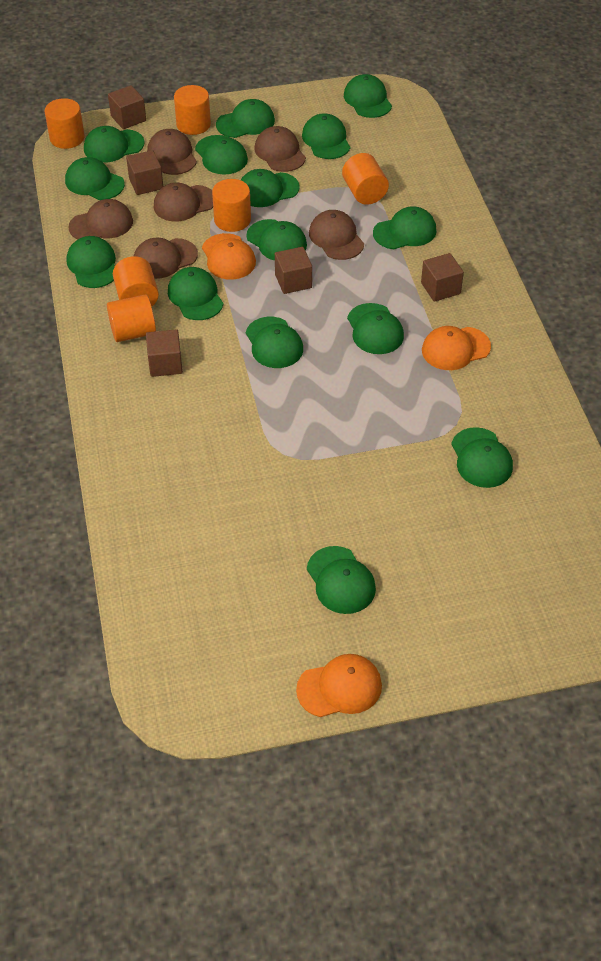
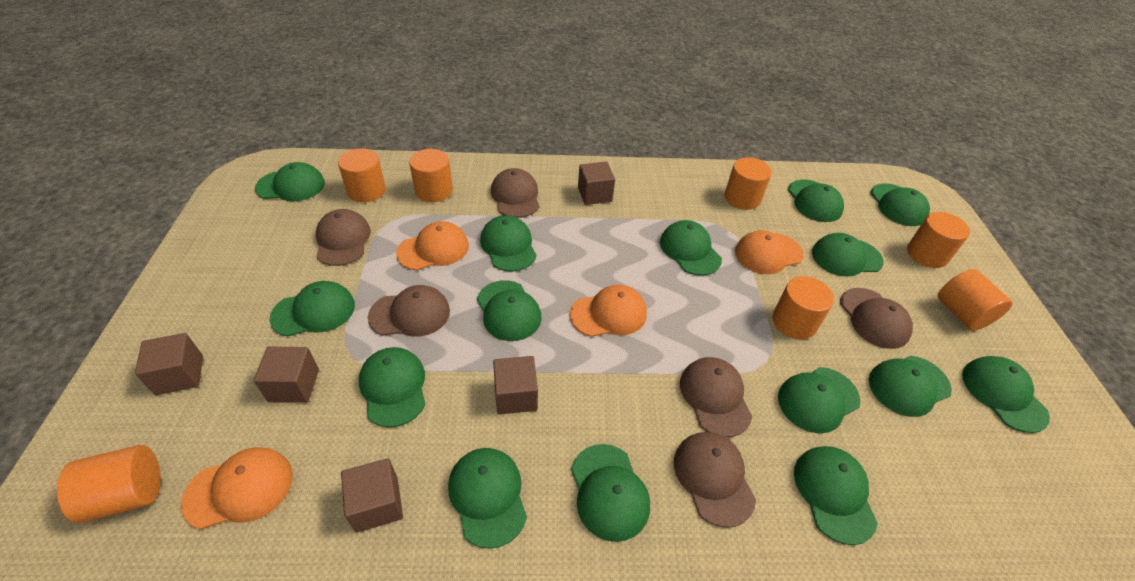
orange cap: [202,233,256,280] [296,654,382,717] [422,326,491,370] = 3 -> [181,447,293,529] [396,221,469,270] [570,285,647,337] [735,230,804,274] = 4
orange cylinder: [45,98,85,149] [107,294,156,342] [113,256,159,306] [174,85,211,135] [212,179,251,232] [342,153,389,205] = 6 -> [57,445,161,523] [338,148,386,202] [409,149,453,202] [724,157,772,210] [772,276,834,340] [907,212,970,268] [938,269,1013,331] = 7

